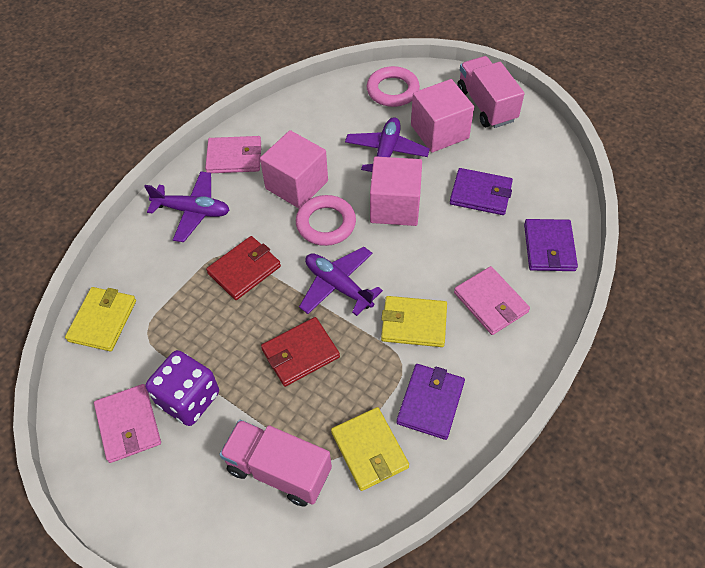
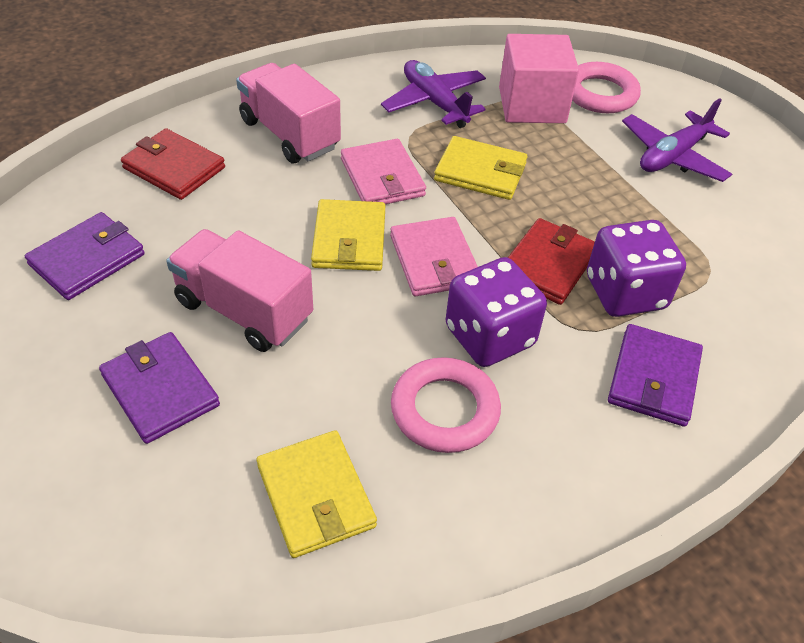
pink cube: [260,130,328,208] [370,157,422,226] [411,79,474,152] = 3 -> [499,34,579,123] = 1
pink wallet: [94,384,161,463] [205,136,261,173] [454,266,530,335] = 3 -> [341,139,426,204] [390,217,478,296] = 2
purple dice: [146,350,219,426] = 1 -> [445,257,547,367] [587,220,686,317] = 2
purple plane: [144,171,229,242] [299,247,383,316] [345,117,430,172] = 3 -> [381,60,486,128] [622,98,732,182] = 2

